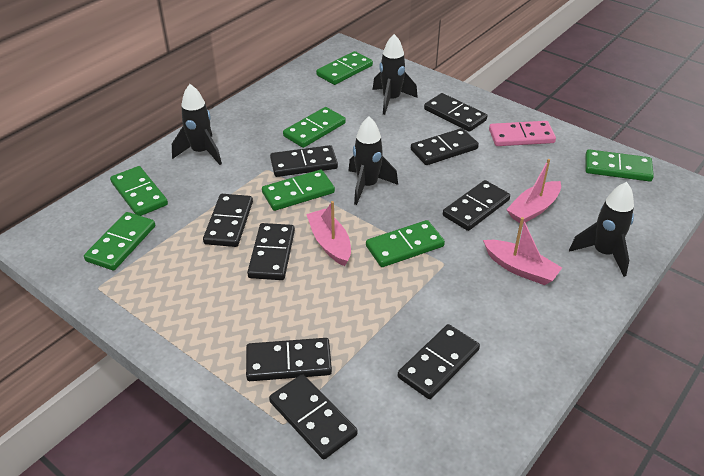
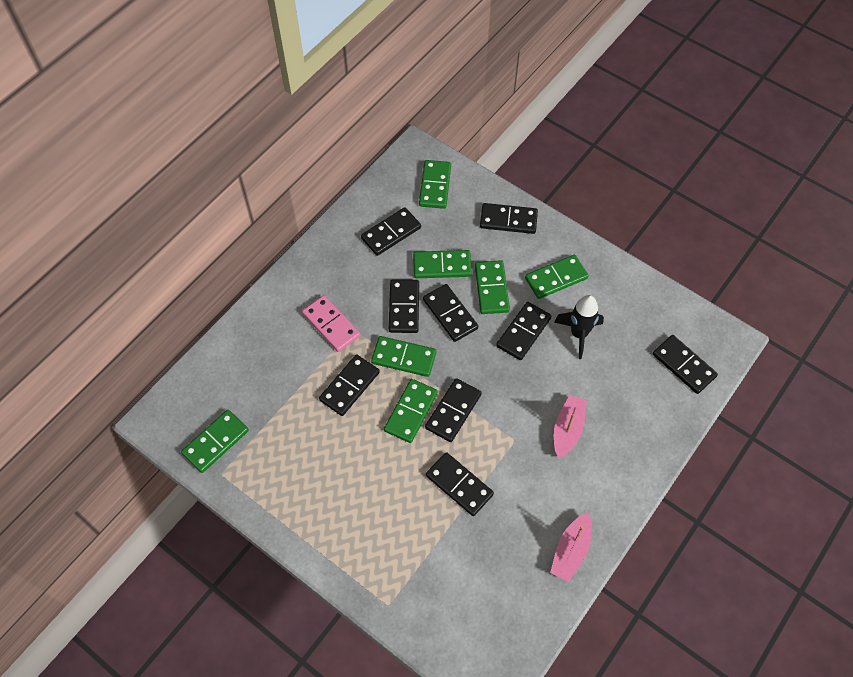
black rocket: [172,84,222,165] [349,116,398,205] [373,34,418,115] [569,182,634,277] = 4 -> [554,295,604,359] = 1
pink boat: [306,201,351,266] [483,217,562,285] [506,159,561,224] = 3 -> [550,512,592,582] [554,395,587,458] = 2

